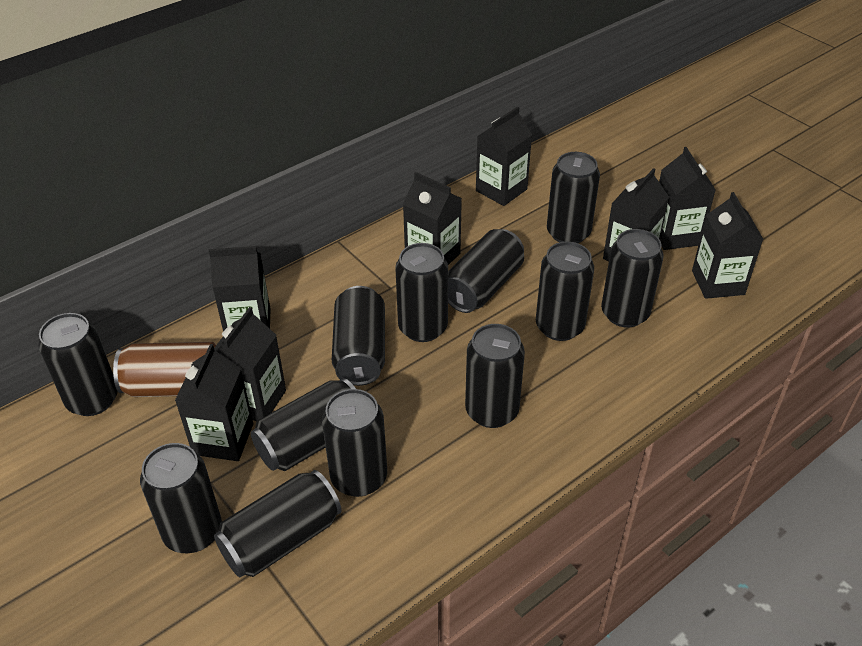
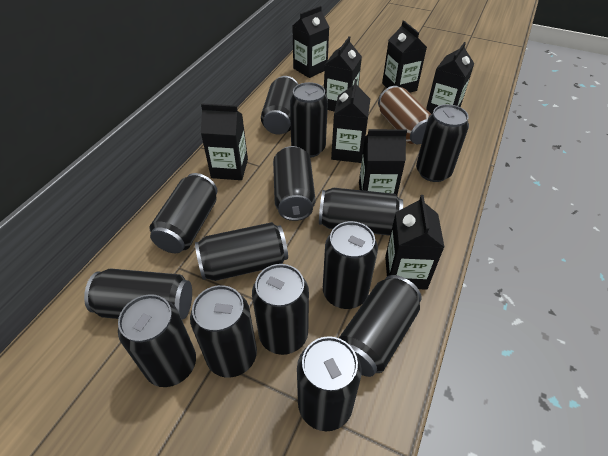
black can: [38,313,118,416] [140,443,222,553] [214,470,341,577] [251,378,356,471] [322,389,387,497] [332,286,385,386] [395,243,448,342] [448,229,524,313] [465,324,525,428] [536,242,594,341] [547,152,600,243] [601,229,664,328] = 12 -> [84,269,192,319] [118,294,196,387] [149,173,217,253] [190,285,257,378] [195,222,288,281] [252,264,309,355] [261,76,299,135] [273,146,315,221] [290,82,328,158] [297,336,362,431] [319,188,403,236] [323,221,378,309] [339,275,422,377] [416,104,469,182] = 14

